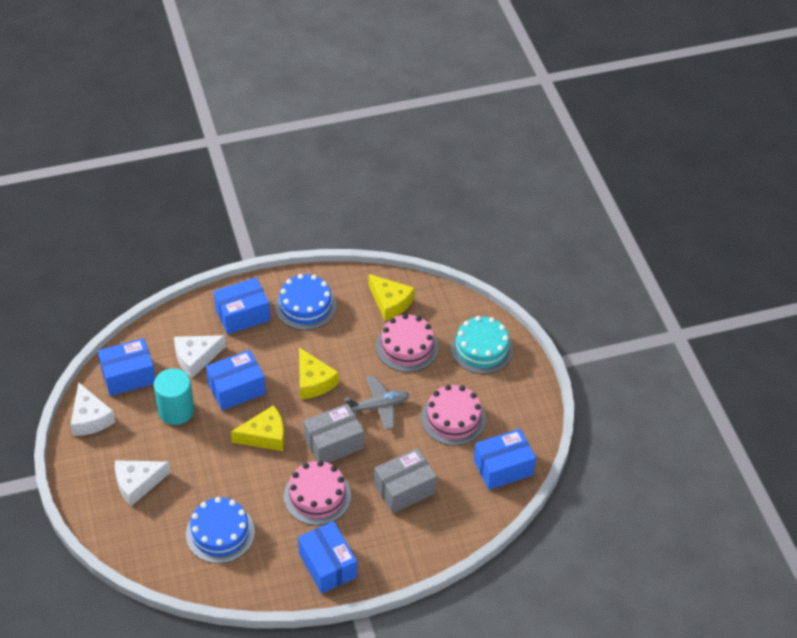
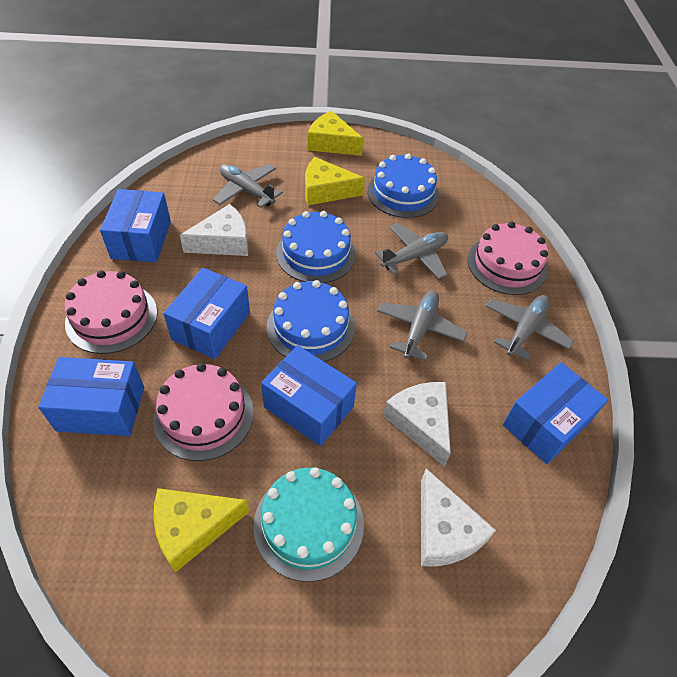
blue cake: [186,497,255,563] [275,274,336,330] = 2 -> [267,280,355,362] [276,211,356,283] [367,153,439,218] = 3
grey box: [304,403,364,463] [374,448,437,513] = 2 -> none = 0
grey plane: [345,375,410,430] = 1 -> [213,164,283,208] [375,223,448,279] [377,291,467,361] [486,295,574,361] = 4
turquoise cylinder: [154,368,194,425] = 1 -> none = 0

